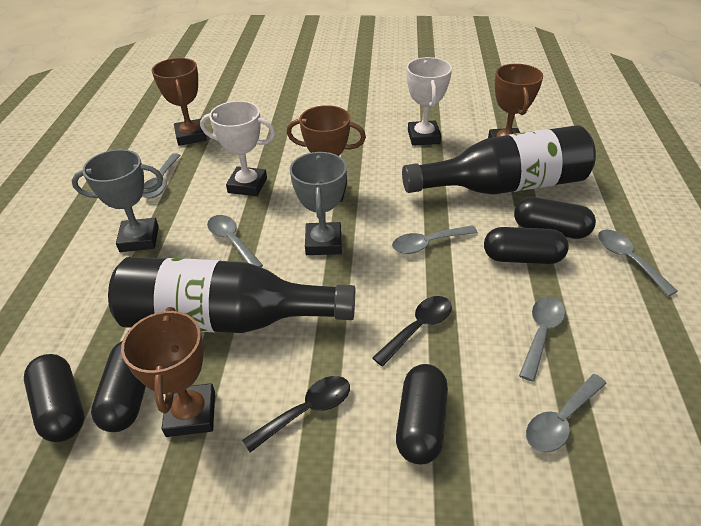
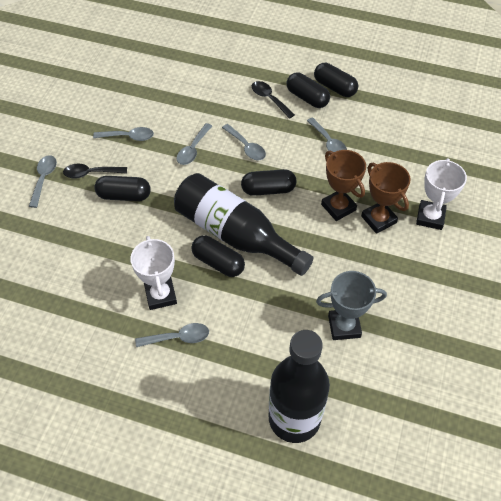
brown trophy: [121,307,215,437] [152,58,207,146] [287,105,366,202] [488,64,543,138] = 4 -> [321,150,366,221] [361,162,411,234] = 2
grey trophy: [71,149,163,252] [290,152,347,255] = 2 -> [316,271,387,340] = 1

